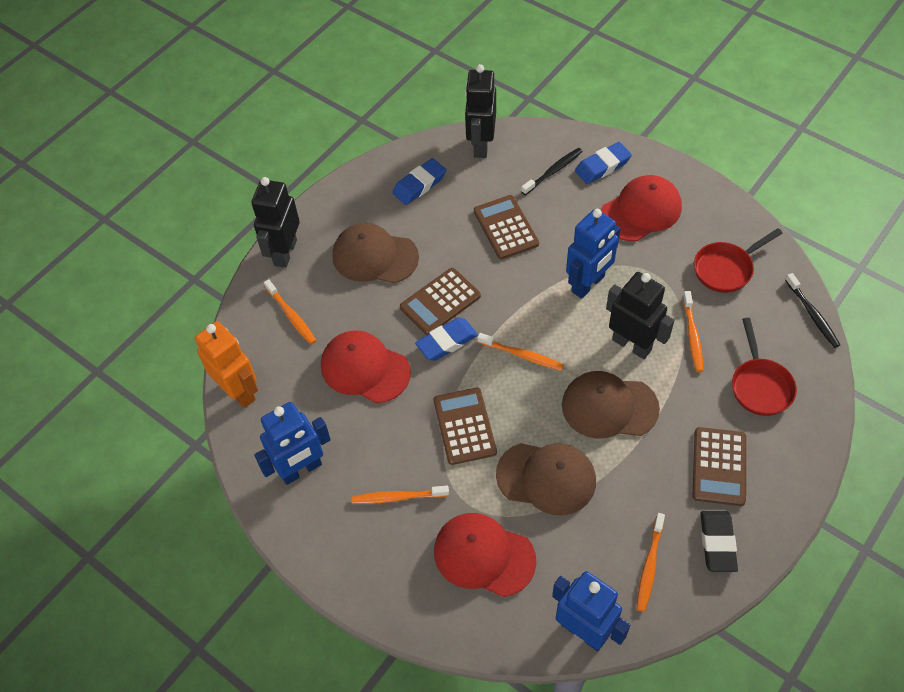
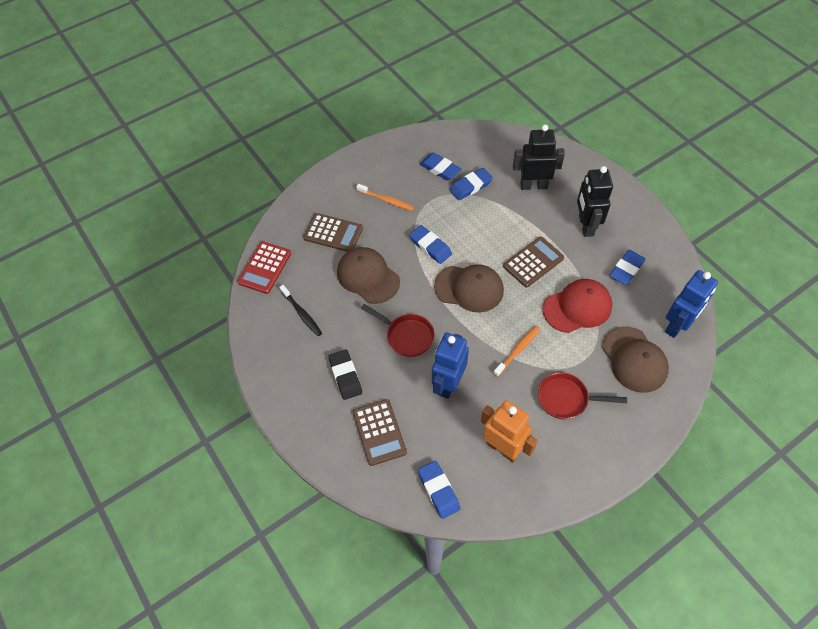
black robot: [251,177,300,268] [465,64,496,158] [606,272,674,359] = 3 -> [513,124,565,190] [577,166,613,237] = 2
black toothbrush: [521,148,583,195] [785,273,840,348] = 2 -> [279,285,322,336] = 1
blue eraser: [392,158,446,205] [415,318,478,361] [575,142,632,184] = 3 -> [409,225,452,264] [418,461,460,519] [420,153,461,181] [450,168,493,201] [610,250,646,285] = 5
blue robot: [254,402,331,485] [552,571,630,651] [566,209,621,299] = 3 -> [432,332,469,399] [665,270,718,338] = 2
brown calculator: [400,268,481,335] [434,387,497,465] [474,195,539,259] [693,427,746,506] = 4 -> [303,213,363,252] [353,399,407,466] [503,237,564,288] = 3
orange toothbrush: [264,279,316,345] [352,486,449,504] [477,333,564,371] [636,513,665,612] [683,291,703,372] = 5 -> [356,184,414,211] [493,326,541,377] = 2
red calculator: none = 0 -> [237,241,291,294] = 1
red cap: [321,330,411,403] [434,513,536,597] [601,175,682,241] = 3 -> [543,279,612,333] = 1

